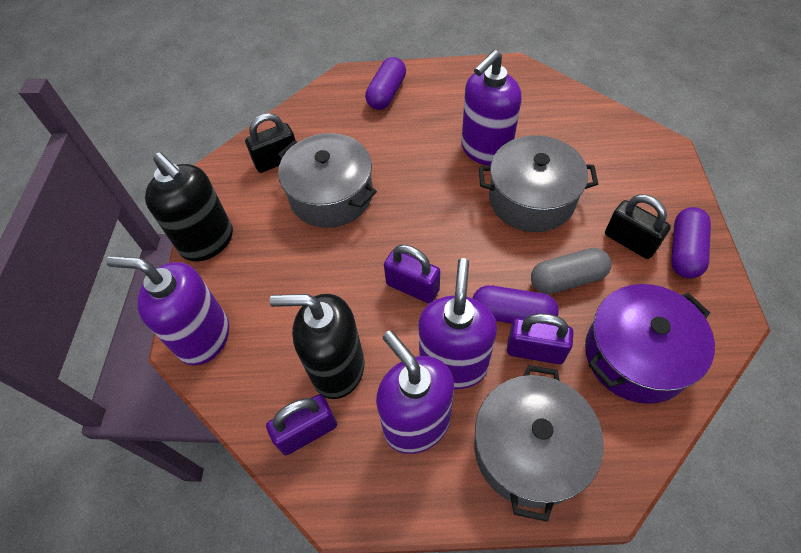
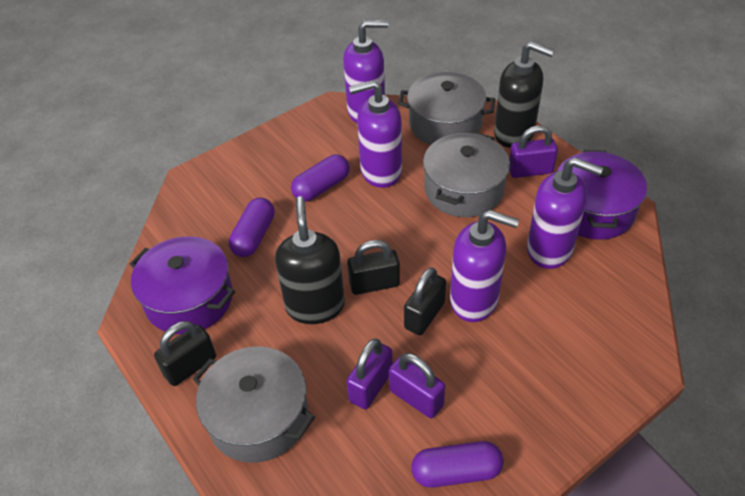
black padlock: [245,113,296,173] [605,194,671,259] = 2 -> [154,321,216,386] [347,240,400,295] [404,267,446,335] = 3
grey capsule: [531,248,612,294] = 1 -> none = 0
purple pot: [585,284,715,404] = 1 -> [130,236,235,334] [557,150,647,240] = 2

